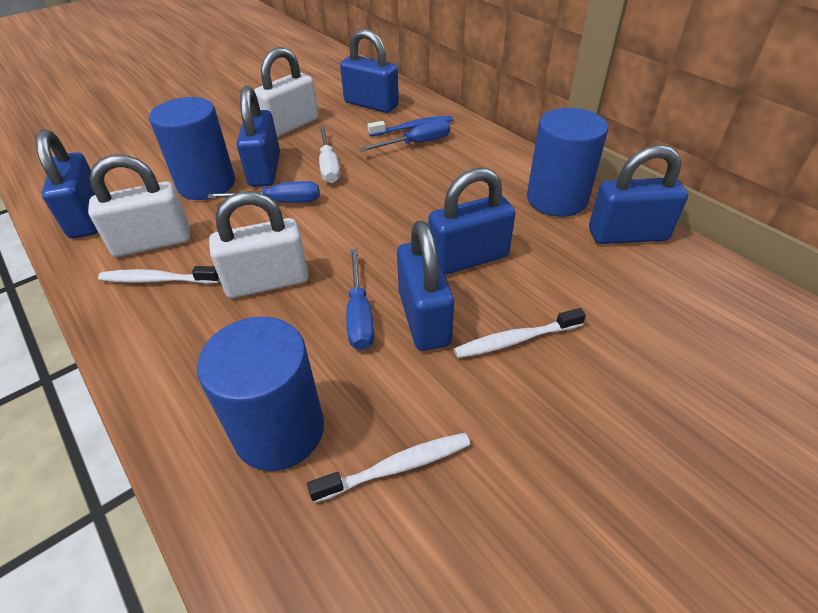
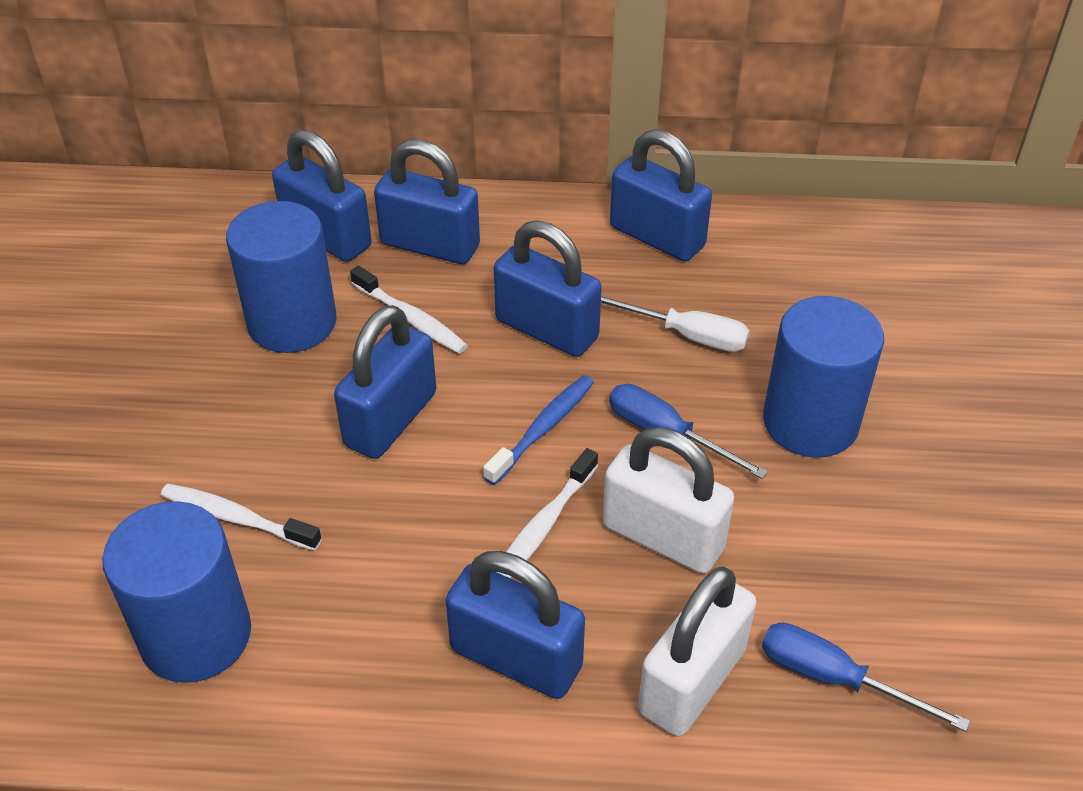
blue screwdriver: [207,181,319,203] [346,249,374,350] [359,119,450,151] = 3 -> [609,384,768,479] [762,623,970,732] = 2
white padlock: [88,155,190,257] [209,191,309,298] [254,47,318,137] = 3 -> [603,427,734,574] [638,566,757,737] = 2

